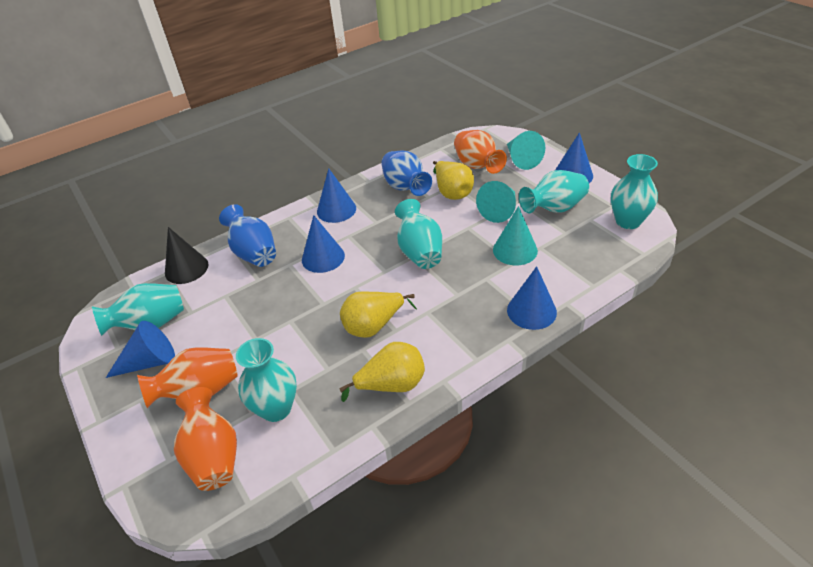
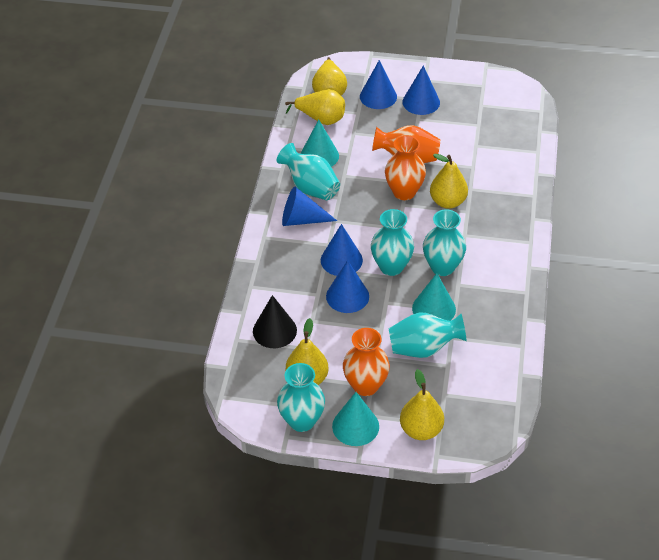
blue vase: [219,204,276,267] [381,151,432,196] = 2 -> none = 0
yellow pear: [339,342,425,402] [340,292,417,338] [433,161,474,200] = 3 -> [285,89,345,125] [286,318,328,385] [312,57,347,96] [400,369,444,440] [430,154,468,209] = 5

